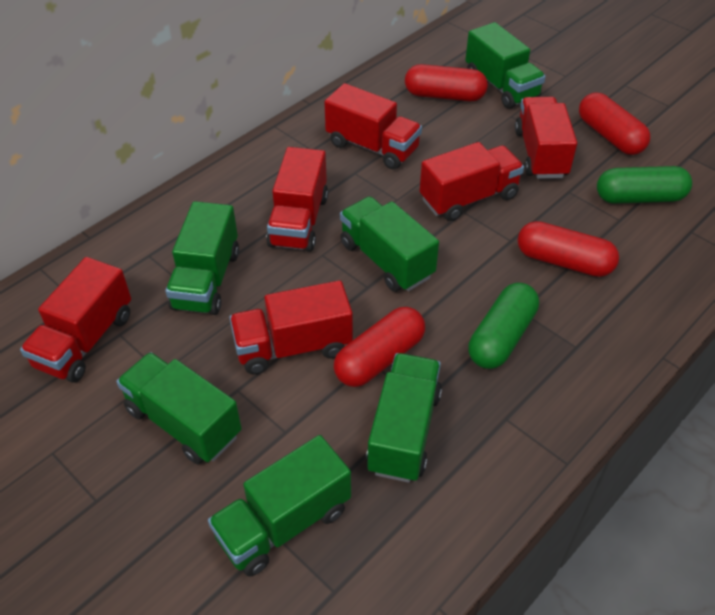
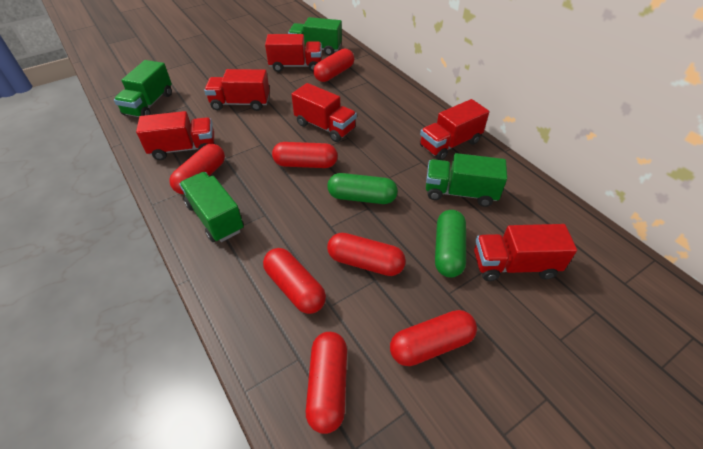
green truck: [116,352,241,464] [165,201,239,315] [208,435,351,577] [340,196,439,292] [366,353,442,483] [465,22,546,109] = 6 -> [114,60,172,117] [179,172,244,242] [288,17,342,56] [426,153,507,207] = 4
red capsule: [334,307,425,387] [405,64,488,101] [518,221,619,277] [579,92,651,155] = 4 -> [169,144,225,194] [263,248,326,314] [272,142,338,168] [306,332,347,434] [313,48,354,82] [327,233,406,276] [390,310,477,366] = 7

